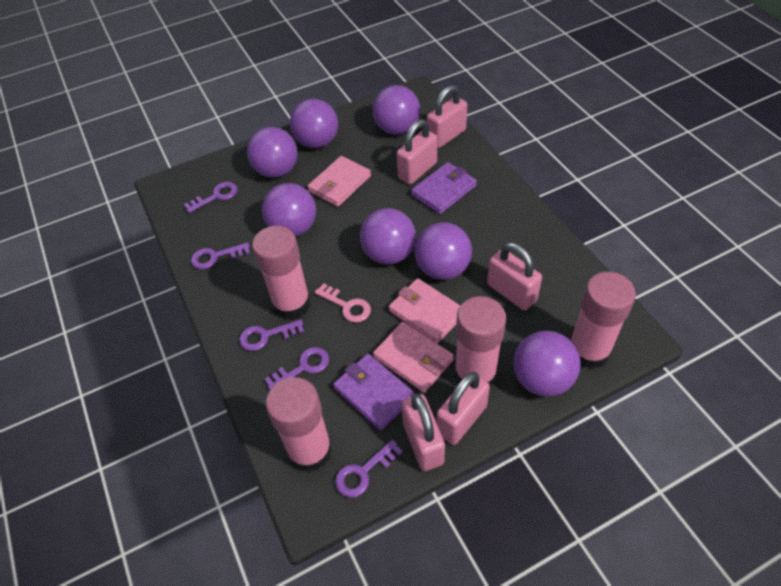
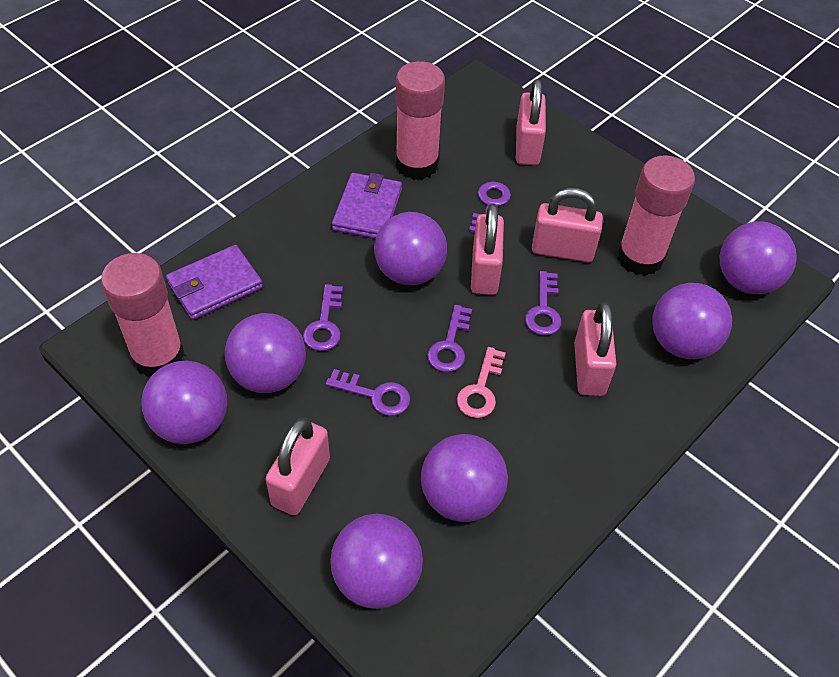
pink glue stick: [252,226,311,319] [266,377,332,472] [454,296,506,387] [570,272,636,369] = 4 -> [101,253,185,377] [395,61,445,180] [617,155,695,276] = 3
pink wallet: [307,156,371,207] [373,322,454,393] [389,278,460,344] = 3 -> none = 0

